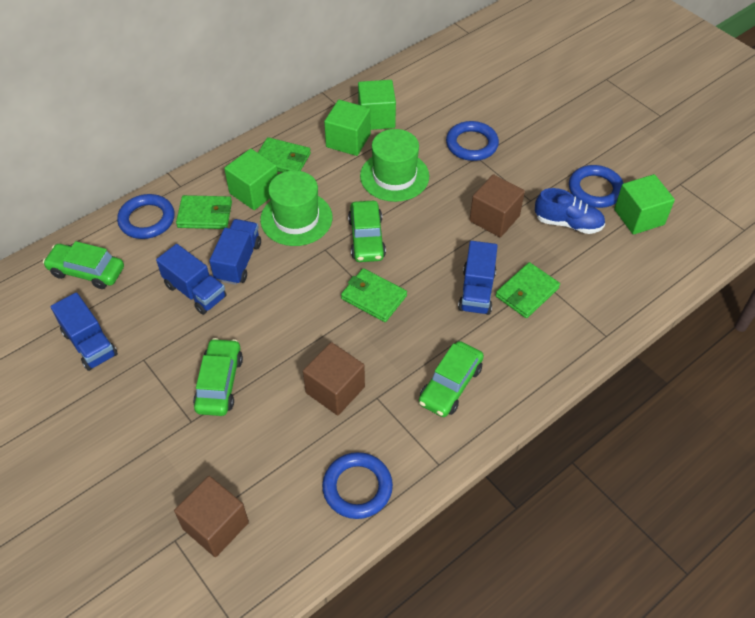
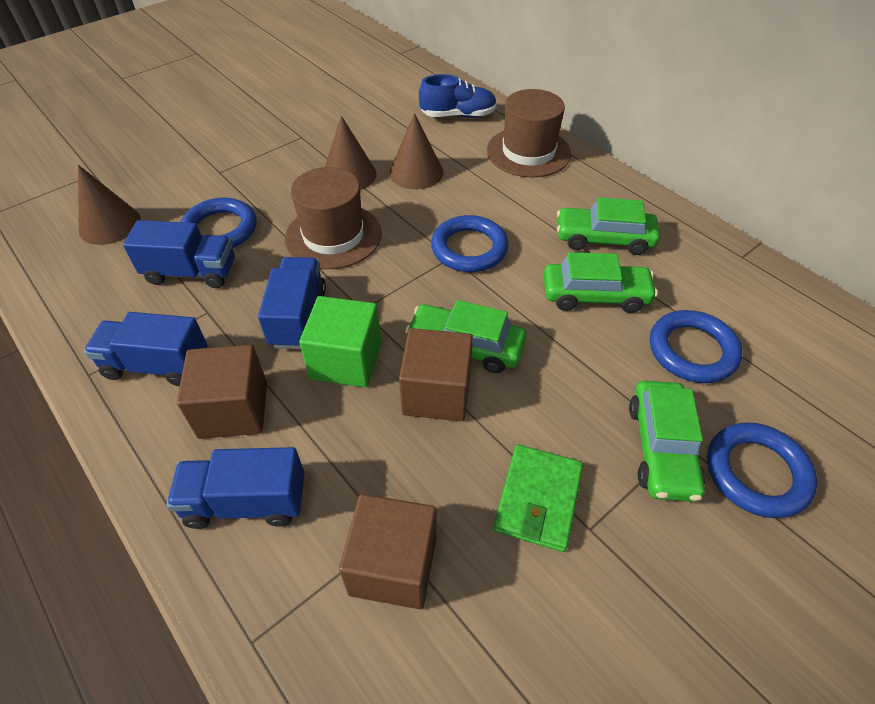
brown cone: none = 0 -> [78,165,141,245] [325,116,377,190] [389,113,443,189] = 3
brown hat: none = 0 -> [285,167,382,269] [487,89,571,177] = 2
green cube: [224,149,278,210] [324,100,371,156] [358,80,396,130] [614,174,675,235] = 4 -> [299,296,381,387] = 1
green hat: [260,170,332,246] [360,129,429,202] = 2 -> none = 0
green wallet: [176,195,232,229] [258,137,311,173] [341,268,407,322] [495,262,560,318] = 4 -> [493,445,583,552] = 1

